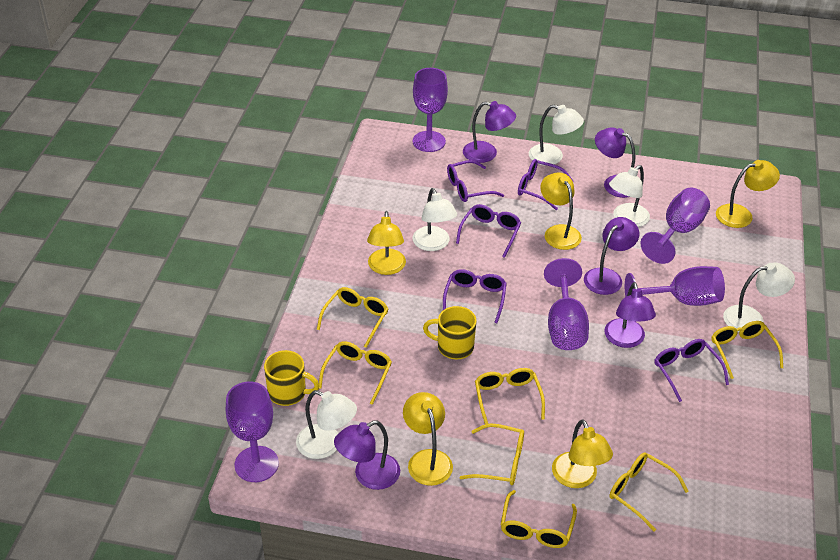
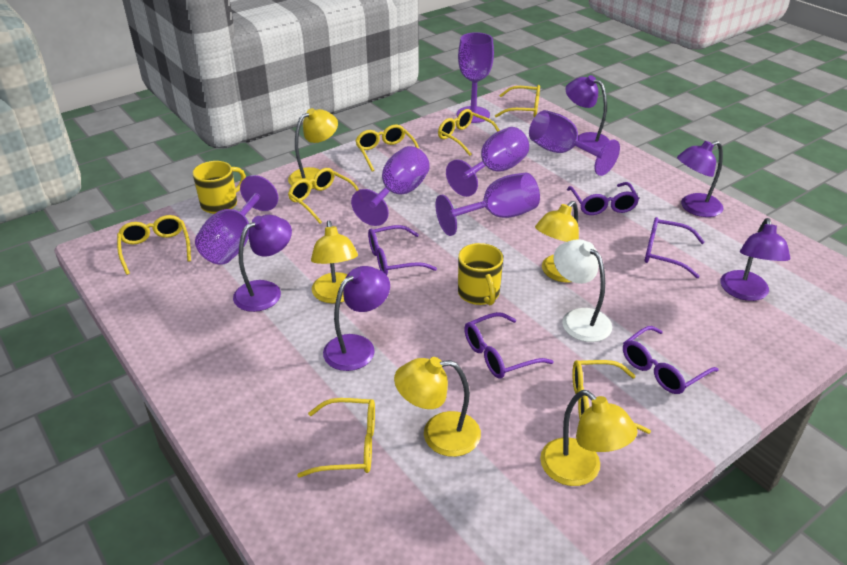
purple goblet: [226,381,279,482] [413,68,448,152] [544,258,589,350] [625,266,725,306] [641,188,710,264] = 5 -> [195,175,278,265] [351,146,430,226] [435,172,540,236] [446,127,529,197] [457,32,494,123] [529,110,620,176] = 6
white lamp: [296,390,357,459] [412,188,457,251] [529,105,584,166] [609,165,650,227] [723,263,795,332] = 5 -> [553,239,612,342] = 1

